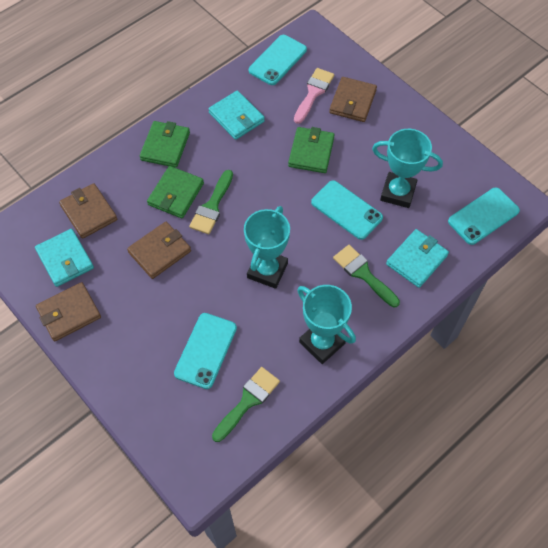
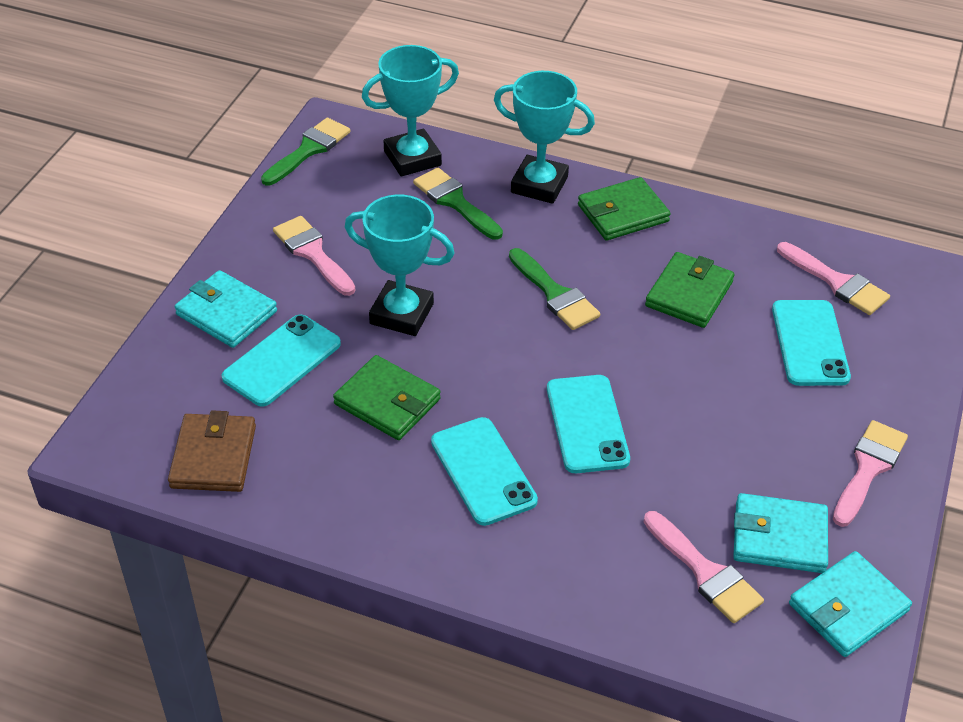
brown wallet: [36,282,101,341] [59,183,117,239] [127,222,191,279] [329,77,377,122] = 4 -> [168,410,256,492] = 1
pink brush: [294,68,334,124] = 1 -> [273,216,355,296] [644,511,764,623] [777,242,890,315] [833,420,908,527] = 4

